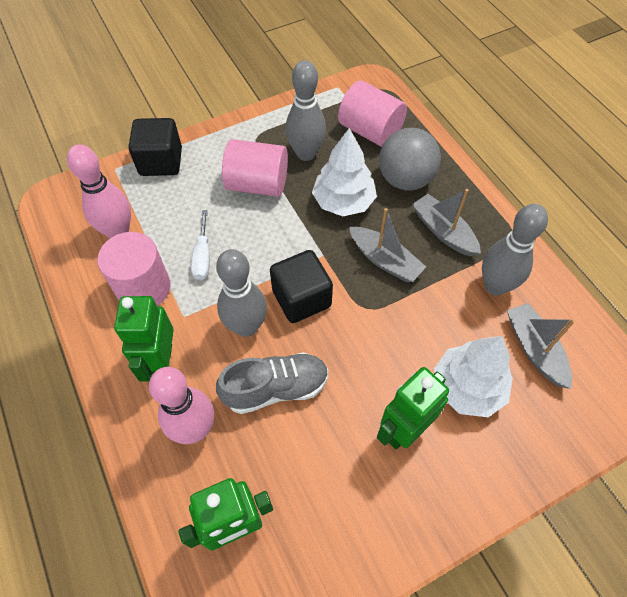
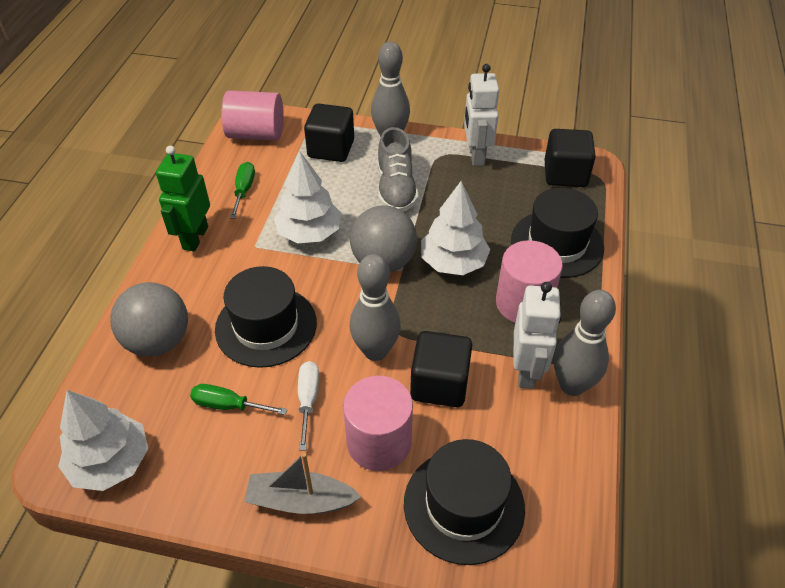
black cube: [129,118,182,176] [270,250,333,323] = 2 -> [304,103,354,162] [410,331,472,407] [545,129,596,187] = 3
black hat: none = 0 -> [215,266,317,368] [404,439,525,565] [511,188,604,278] = 3
green robot: [114,296,174,381] [178,478,273,551] [377,367,449,450] = 3 -> [156,146,210,251] = 1
green screwdriver: none = 0 -> [190,384,288,415] [230,162,255,219] = 2
grey ball: [379,128,441,190] = 1 -> [110,282,188,356] [350,205,417,272] = 2
grey boat: [349,208,426,282] [412,189,481,257] [507,303,575,389] = 3 -> [244,453,362,514] = 1
pink bowling pin: [67,144,131,238] [149,367,214,444] = 2 -> none = 0
white robot: none = 0 -> [464,64,499,166] [514,282,561,389] = 2
white tree: [312,128,377,216] [434,336,513,417] = 2 -> [58,390,148,491] [274,151,341,244] [421,181,490,275] = 3

